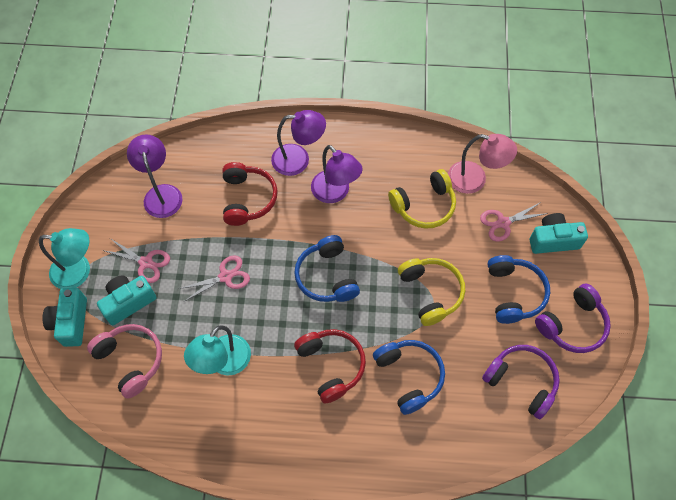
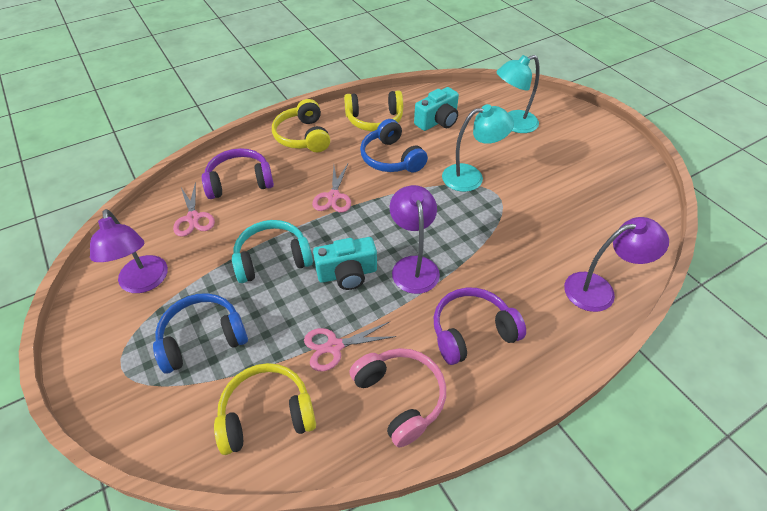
blue headphones: [294,235,360,302] [373,340,445,415] [488,255,550,324] = 3 -> [153,293,248,374] [360,119,428,173] = 2
pink lamp: [448,134,517,194] = 1 -> none = 0
red headphones: [223,162,278,226] [294,329,366,404] = 2 -> none = 0
turquoise camera: [42,288,87,347] [97,275,156,325] [530,213,588,254] = 3 -> [313,237,377,290] [414,87,459,131] = 2
turquoise headphones: none = 0 -> [232,220,313,283] = 1
yellow headphones: [388,169,456,229] [398,258,465,326] = 2 -> [214,363,316,455] [272,99,330,152] [344,91,403,131] = 3

